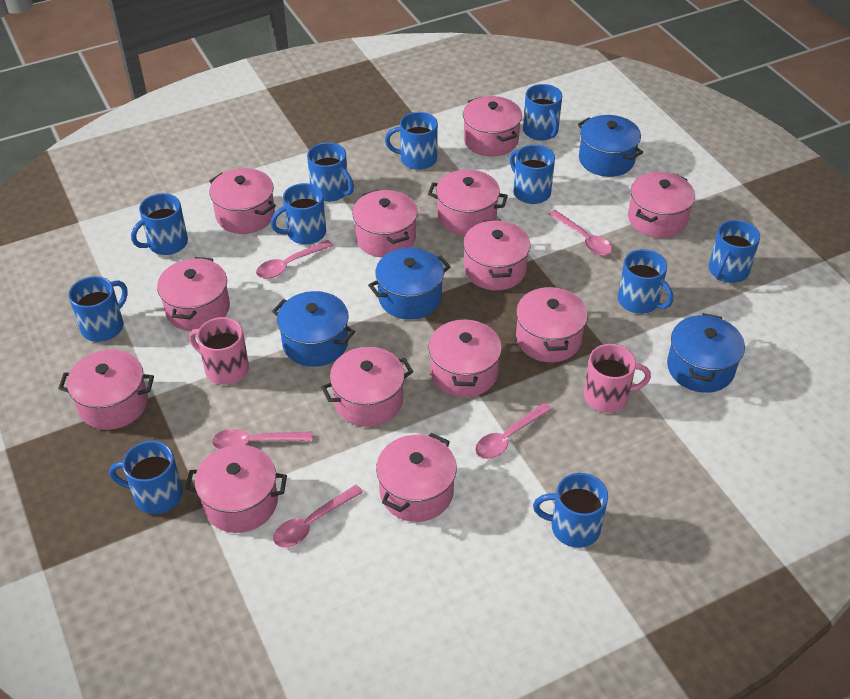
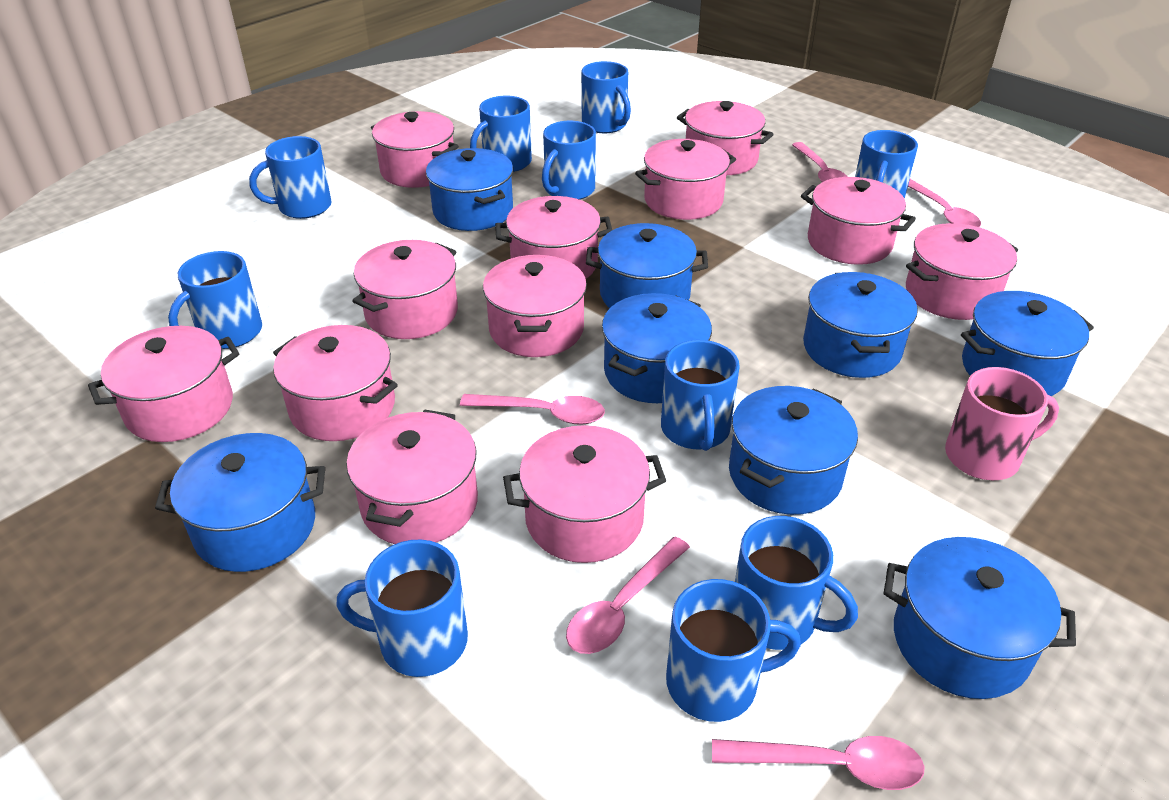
blue mug: [68,276,128,342] [109,441,183,514] [131,193,188,255] [271,183,326,244] [307,142,354,202] [385,112,438,170] [510,145,555,204] [523,84,562,141] [533,473,608,548] [618,249,673,314] [709,220,760,283] = 11 -> [168,251,262,349] [249,136,332,219] [336,539,468,677] [470,96,532,172] [542,121,596,200] [581,61,631,133] [661,340,740,451] [666,579,801,722] [735,516,858,650] [855,130,918,199] = 10
blue pot: [272,291,355,367] [368,248,450,320] [578,115,643,177] [667,313,745,393] = 4 -> [155,433,325,572] [426,148,513,231] [586,223,708,308] [602,293,712,403] [729,386,858,515] [803,272,918,378] [884,537,1076,699] [961,291,1094,396] = 8
pink mug: [189,317,249,385] [584,344,651,413] = 2 -> [945,367,1059,480] = 1
pink pot: [58,350,154,430] [157,257,230,331] [185,445,287,533] [209,168,276,234] [321,347,413,427] [352,190,418,257] [376,433,457,522] [428,169,508,235] [429,318,502,397] [463,96,522,157] [463,220,530,290] [516,286,588,362] [628,172,695,238] = 13 -> [88,326,239,442] [273,325,398,441] [346,410,478,544] [352,240,458,339] [371,111,459,188] [483,255,587,357] [495,196,612,279] [503,425,666,563] [635,139,736,220] [677,101,774,175] [801,177,916,265] [906,223,1018,320] = 12

